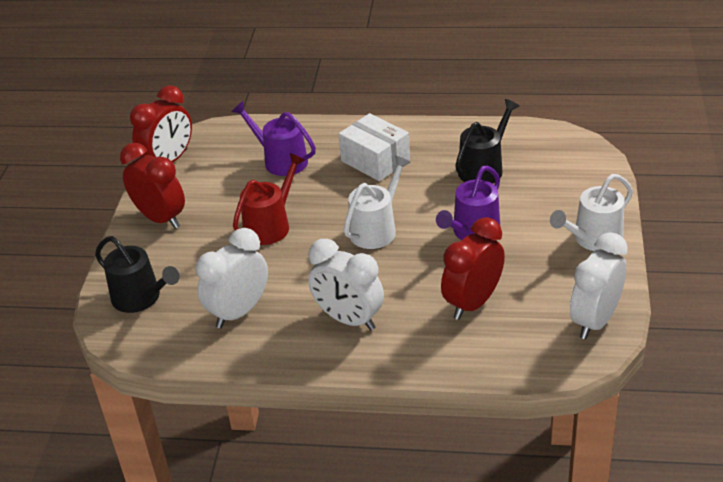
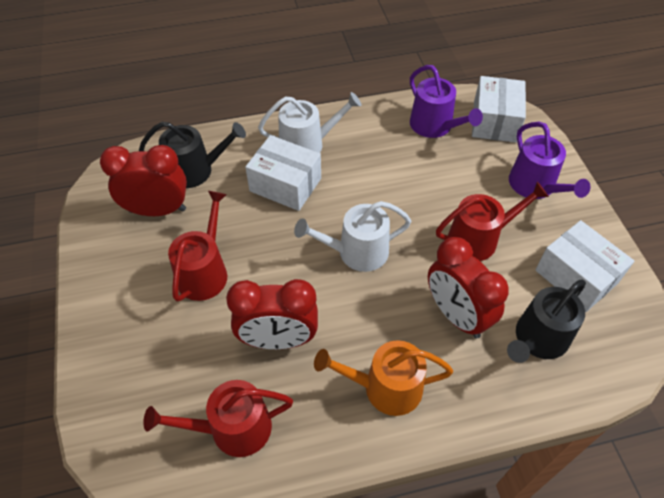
orange watering can: none = 0 -> [314,340,453,416] = 1
red watering can: [233,153,305,245] = 1 -> [143,380,293,457] [168,191,227,302] [436,182,549,261] = 3
white box: [339,113,410,181] = 1 -> [245,135,321,211] [472,76,526,143] [535,220,634,312] = 3
white clock: [196,228,268,328] [308,239,384,330] [570,232,628,339] = 3 -> none = 0

